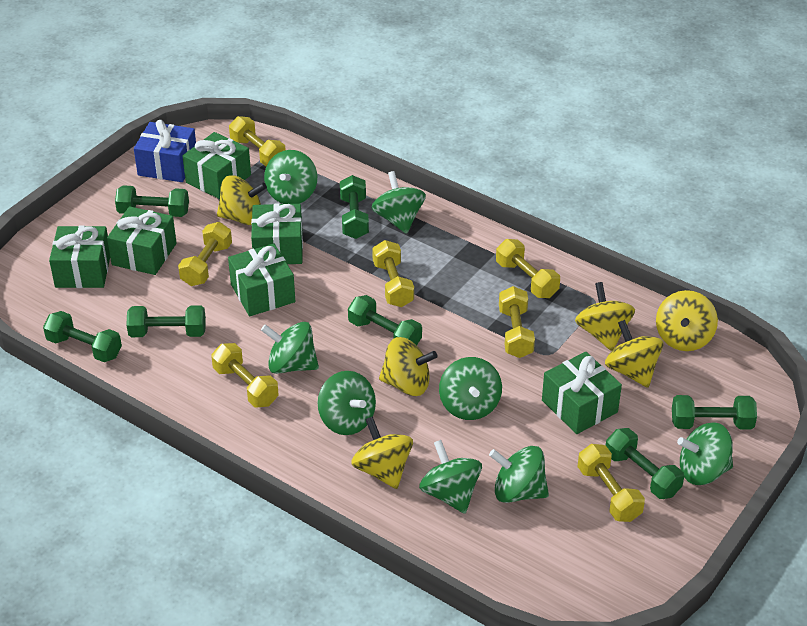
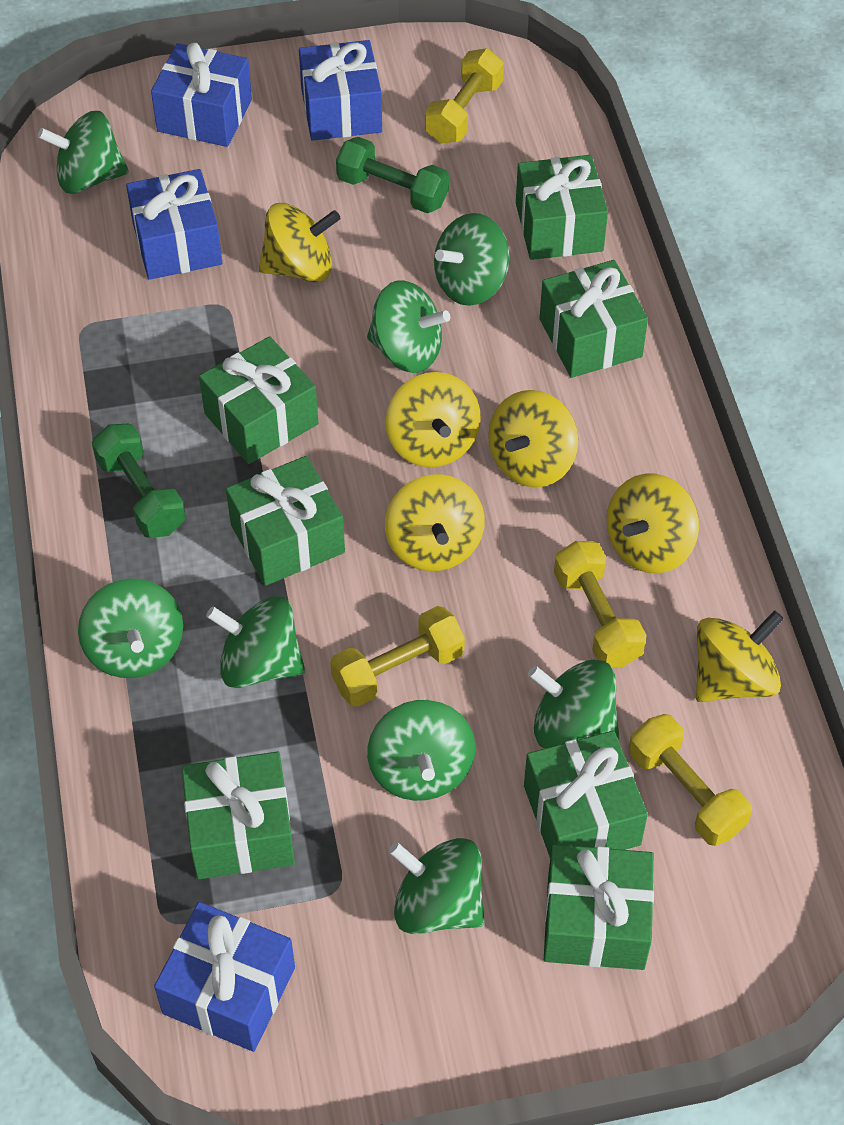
blue gift: [134,120,196,182] = 1 -> [126,169,222,280] [151,42,252,147] [154,902,295,1052] [299,40,382,141] = 4
green dumbbell: [43,311,122,362] [115,185,189,217] [126,305,206,337] [340,175,369,239] [348,295,422,345] [606,428,684,499] [672,395,757,429] = 7 -> [92,424,186,538] [336,137,449,213] = 2
green gift: [49,225,110,288] [107,206,177,275] [183,132,251,199] [228,243,295,316] [251,203,303,264] [542,352,622,434] = 6 -> [181,752,295,879] [199,336,318,464] [226,456,345,586] [516,155,608,260] [524,730,648,858] [539,260,648,378] [544,844,654,970] = 7
yellow dumbbell: [178,222,232,286] [211,343,279,407] [229,116,285,166] [372,240,414,307] [496,239,560,298] [499,286,535,358] [578,444,645,522] = 7 -> [330,606,465,707] [425,48,504,144] [554,541,647,667] [629,714,752,846] = 4

